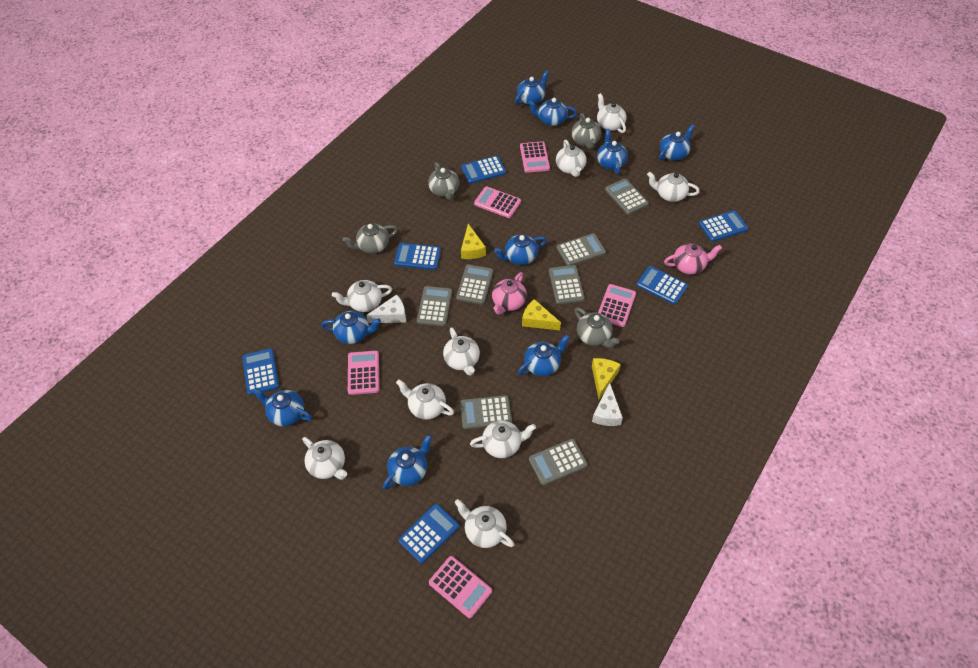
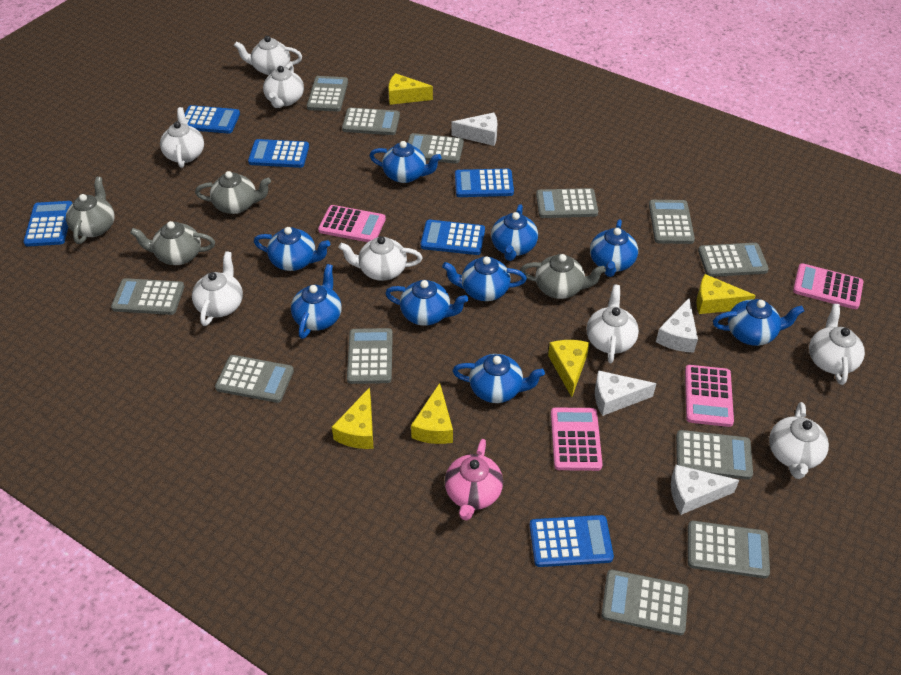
grey calculator: [417,286,452,326] [456,264,493,305] [460,395,512,429] [529,439,588,485] [549,265,585,304] [557,233,606,266] [605,179,649,215] = 7 -> [111,278,184,315] [215,355,294,403] [307,76,348,112] [342,108,400,135] [347,328,393,384] [407,133,464,164] [536,188,598,218] [601,570,689,636] [649,200,695,244] [676,430,753,480] [688,521,770,578] [698,243,769,277] = 12
pink calculator: [348,351,379,395] [429,556,492,618] [474,186,521,218] [520,141,550,173] [598,284,636,327] = 5 -> [318,205,386,242] [551,407,602,471] [685,365,734,427] [793,263,863,309] = 4
pink teapot: [492,272,527,315] [664,244,722,274] = 2 -> [445,439,503,520] = 1
white cheese: [366,294,406,323] [592,383,623,426] = 2 -> [451,113,497,146] [595,370,657,416] [656,298,698,353] [671,465,739,515] = 4
white teapot: [302,437,347,480] [332,280,392,312] [396,379,454,420] [443,327,480,376] [455,499,514,548] [470,420,536,458] [556,140,587,177] [597,93,627,133] [647,172,700,202] = 9 -> [160,107,204,168] [192,251,243,326] [234,36,302,75] [263,63,304,108] [338,236,422,281] [587,285,639,363] [769,402,829,479] [809,304,865,385] = 8
yellow cheese: [461,224,486,259] [522,299,561,330] [592,358,621,400] = 3 -> [332,387,374,449] [388,73,433,105] [411,383,453,444] [548,340,589,397] [696,274,756,314] = 5

